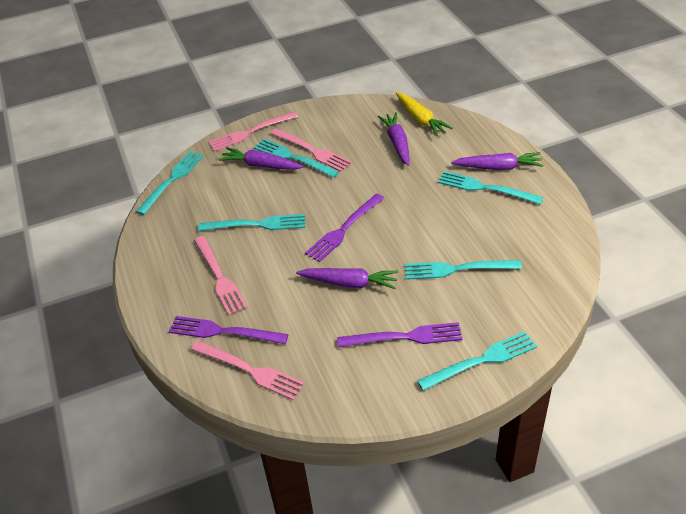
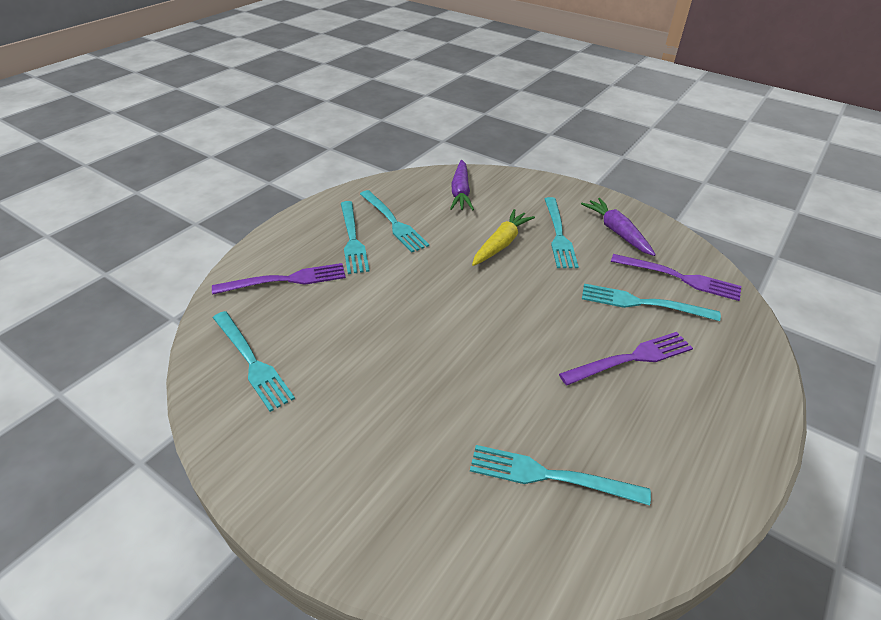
pink fork: [191,340,305,400] [194,236,248,315] [208,111,298,151] [270,129,352,172] = 4 -> none = 0
purple carrot: [219,147,304,170] [296,268,398,289] [377,112,409,166] [451,152,543,170] = 4 -> [450,160,474,210] [581,198,656,256] = 2

